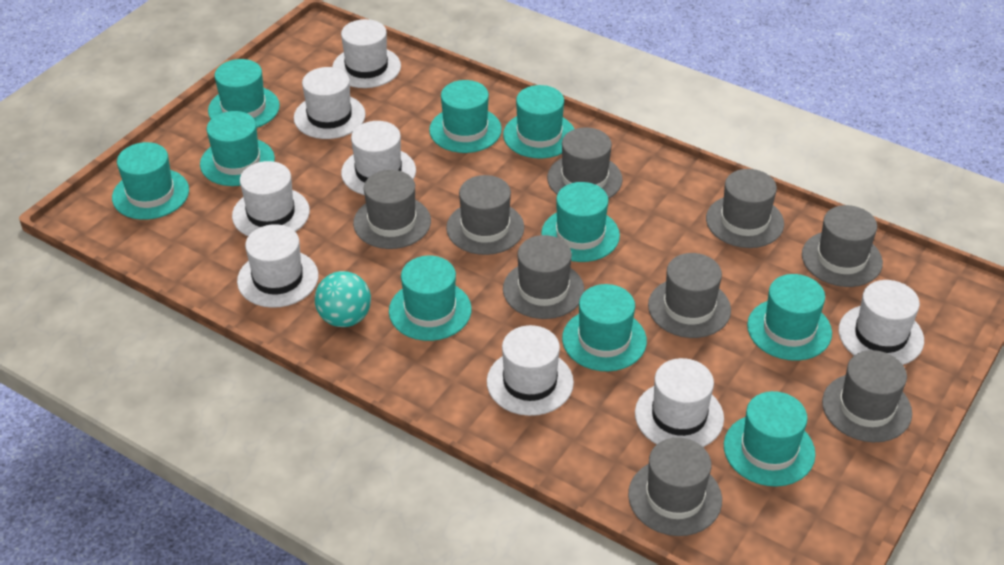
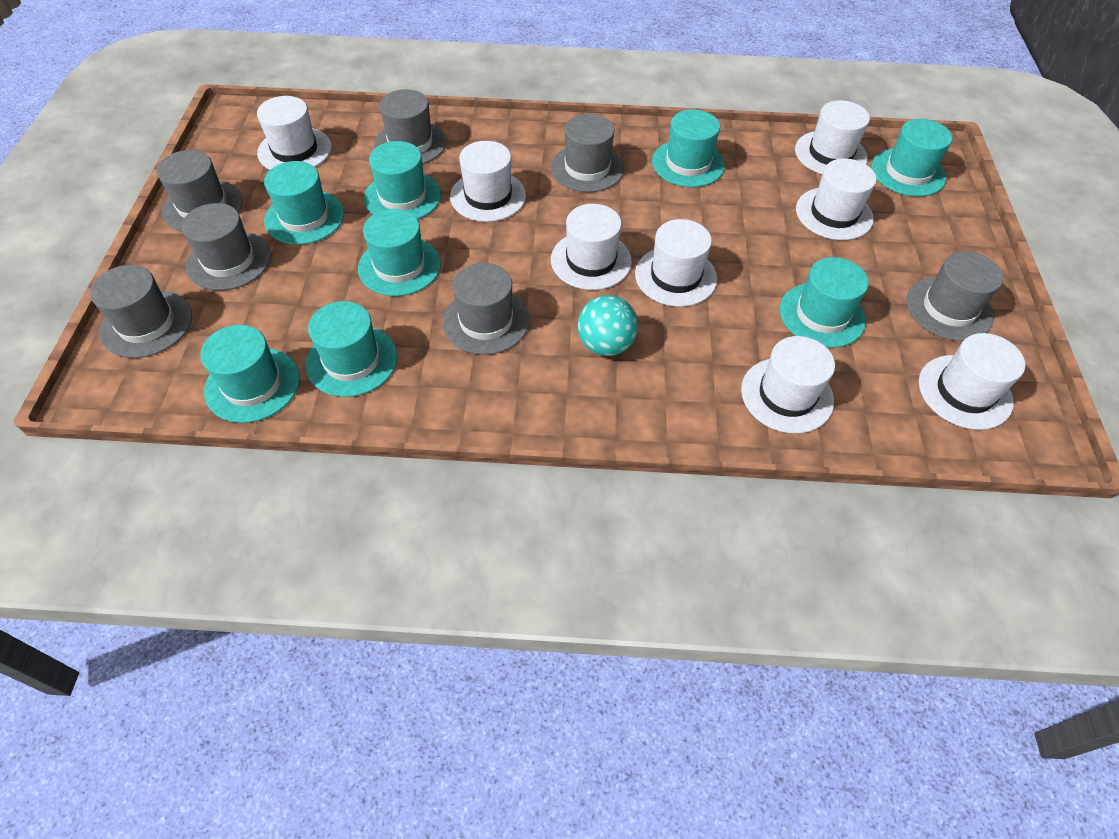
grey hat: [353,170,431,249] [446,175,524,255] [503,235,584,319] [547,128,623,199] [628,438,722,536] [648,253,731,338] [706,169,784,248] [802,205,883,287] [822,350,912,442] = 9 -> [90,265,192,358] [157,150,243,232] [182,203,271,291] [374,89,447,164] [443,263,529,355] [551,114,624,192] [906,251,1004,341] = 7
turquoise hat: [112,142,189,220] [200,111,275,186] [208,59,280,128] [389,256,472,341] [429,80,502,153] [503,85,574,158] [541,182,620,262] [562,284,647,371] [724,391,815,487] [747,274,832,361] = 10 -> [201,325,300,423] [264,161,344,245] [306,301,397,397] [358,209,441,296] [364,141,441,219] [652,110,725,187] [780,257,869,348] [871,119,952,197] = 8

